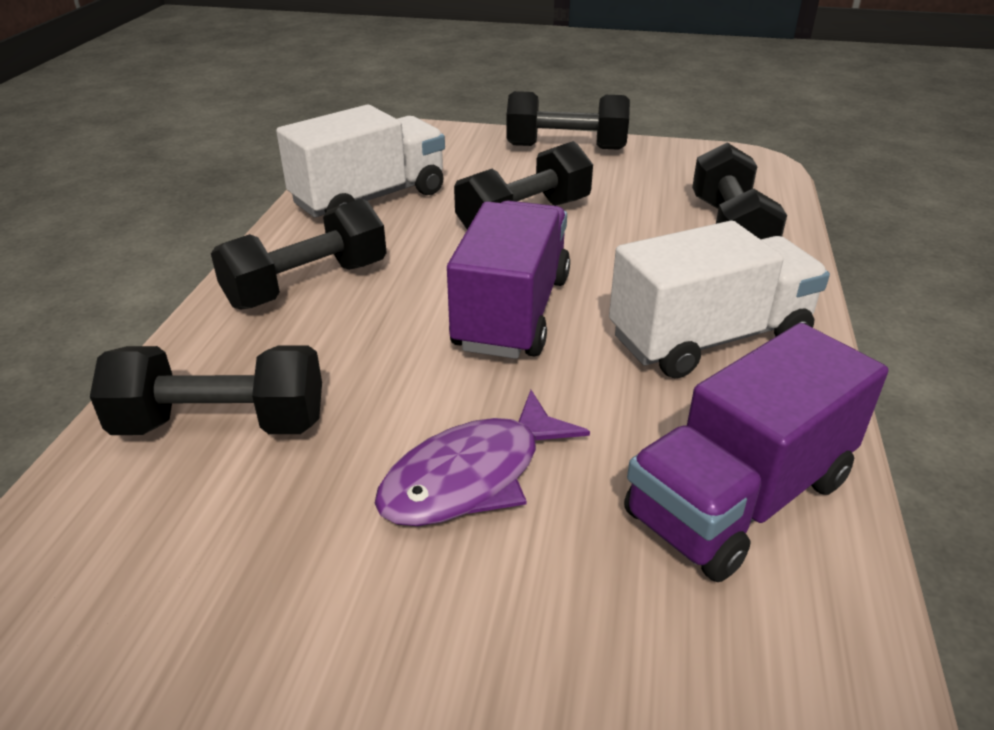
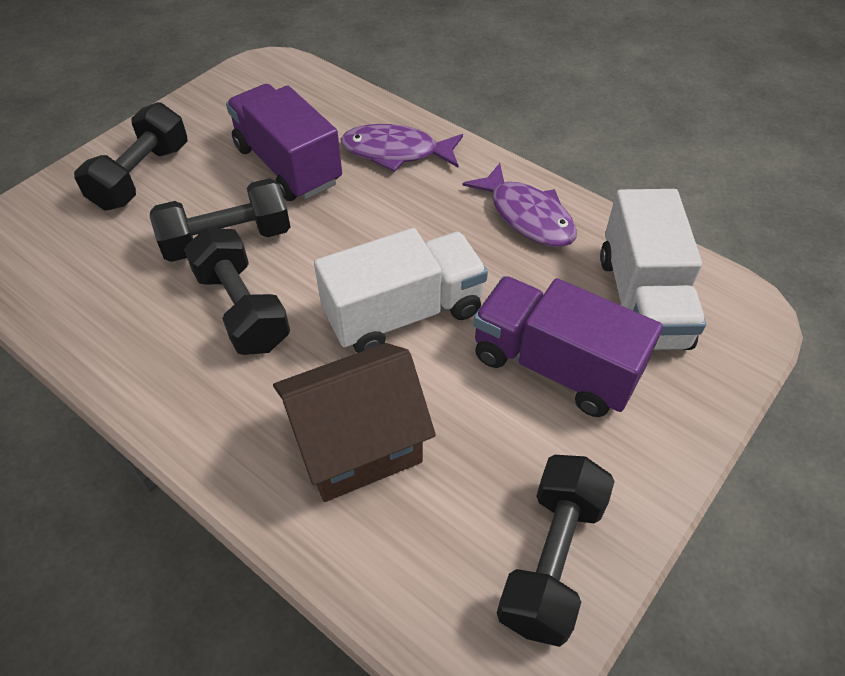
black dumbbell: [90,345,322,435] [211,198,387,310] [454,141,593,230] [506,91,630,150] [692,142,787,239] = 5 -> [74,102,188,211] [150,178,290,262] [184,228,290,355] [497,455,615,647] = 4
brown house: none = 0 -> [273,343,436,502] = 1
purple fish: [375,390,590,526] = 1 -> [341,124,463,172] [462,163,577,247] = 2

